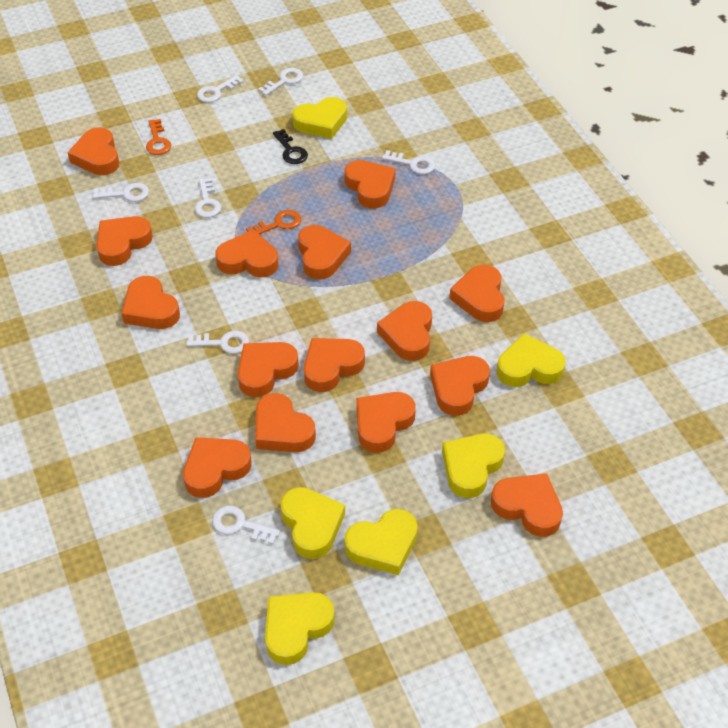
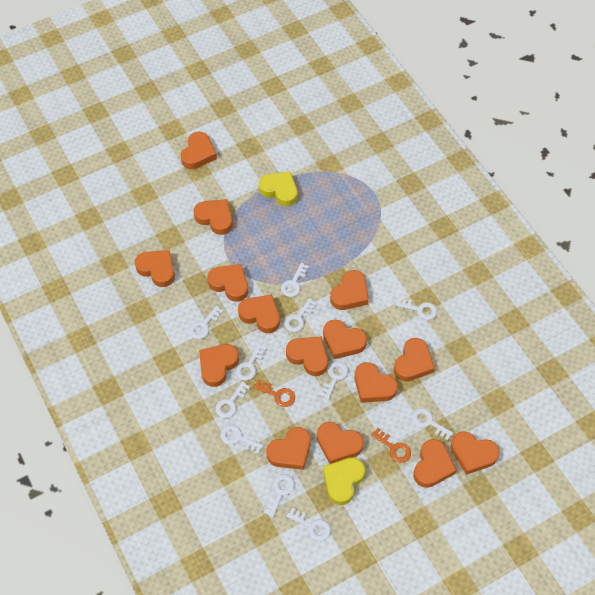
black key: [273,129,308,164] = 1 -> none = 0
white key: [93,183,149,202] [186,331,249,354] [195,178,221,218] [197,75,244,103] [212,506,280,544] [258,68,303,96] [382,150,435,174] = 7 -> [189,305,224,339] [215,381,250,418] [220,425,263,454] [236,344,267,381] [264,474,295,518] [281,263,309,297] [284,298,317,332] [287,508,331,541] [320,361,348,400] [395,298,437,320] [412,408,453,441] = 11
yellow heart: [265,592,335,665] [280,487,345,559] [292,97,347,139] [344,509,418,575] [442,434,505,498] [497,333,566,387] = 6 -> [259,171,298,206] [323,457,365,505] = 2

